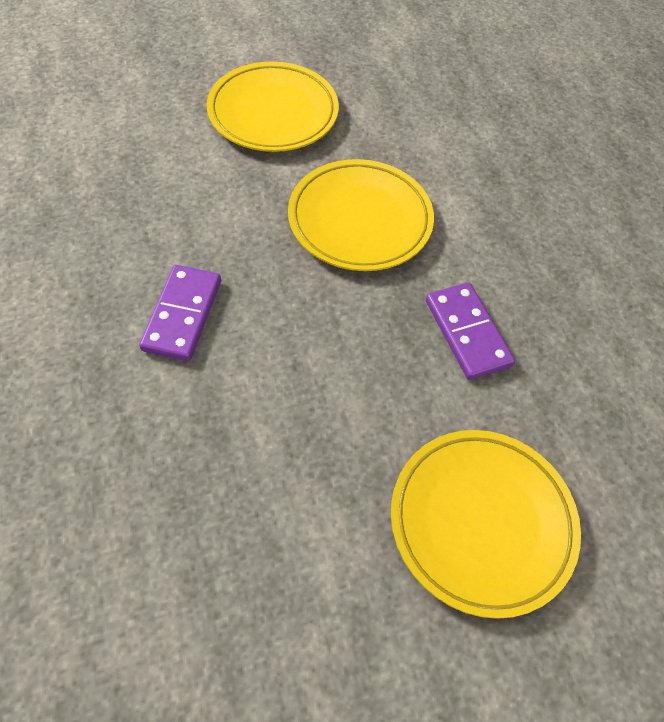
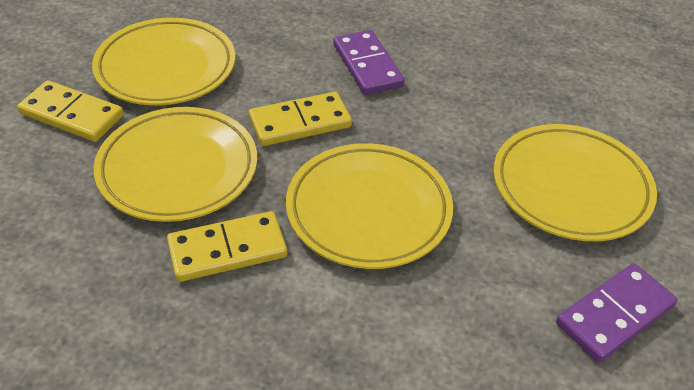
yellow domino: none = 0 -> [17,80,124,142] [167,211,287,282] [249,92,352,146] = 3
yellow plate: [207,61,339,152] [288,159,434,271] [391,430,581,619] = 3 -> [92,18,236,105] [94,107,257,222] [286,143,453,269] [494,124,657,241] = 4

